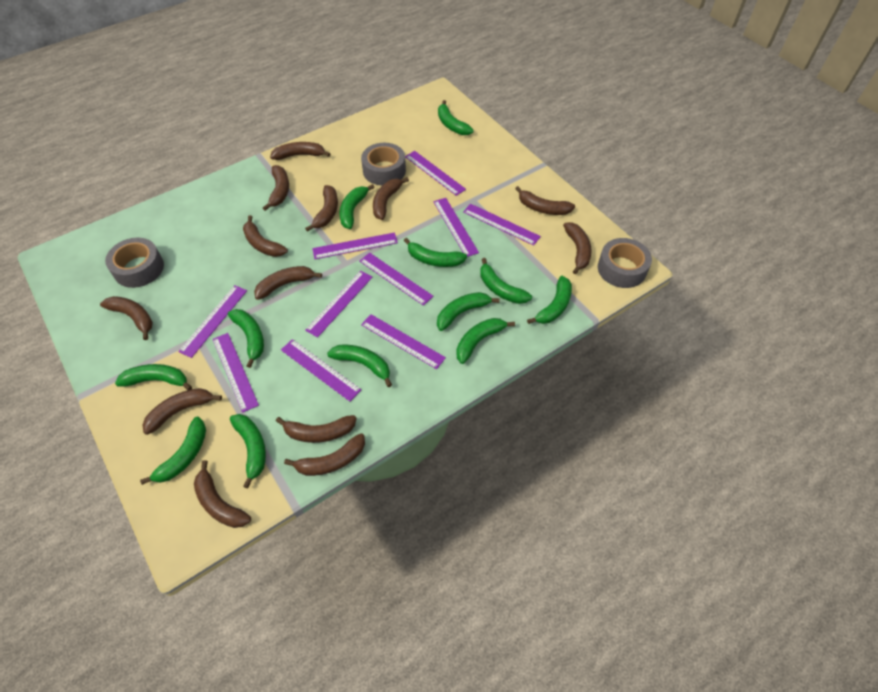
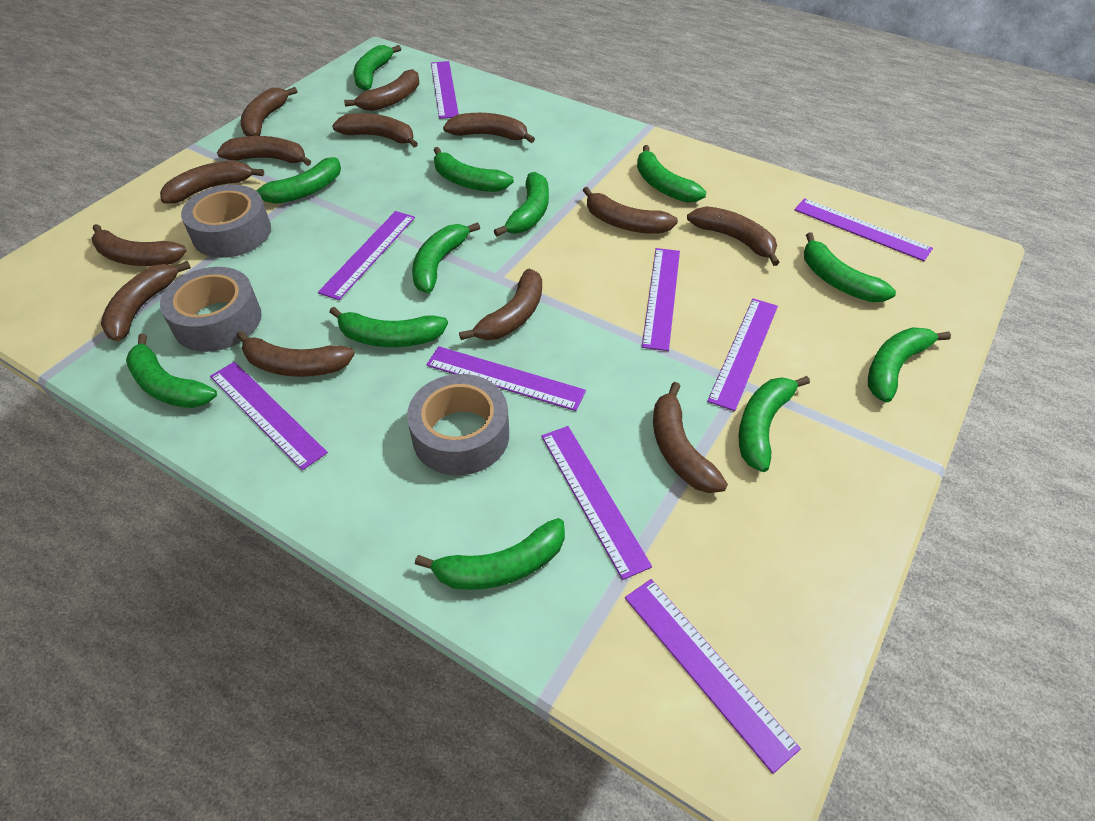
purple ruler: [178,285,247,358] [213,333,259,413] [281,339,361,401] [305,271,373,338] [312,232,398,259] [360,252,433,306] [361,314,446,369] [405,151,466,196] [433,198,479,257] [463,204,541,246] = 10 -> [210,362,328,470] [318,211,415,300] [426,346,586,411] [431,61,459,119] [541,426,652,580] [625,579,801,774] [642,248,680,351] [707,298,778,411] [794,198,933,261] = 9

